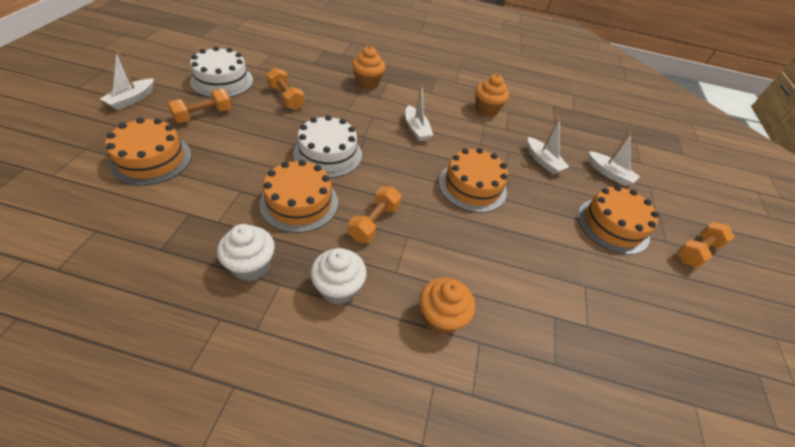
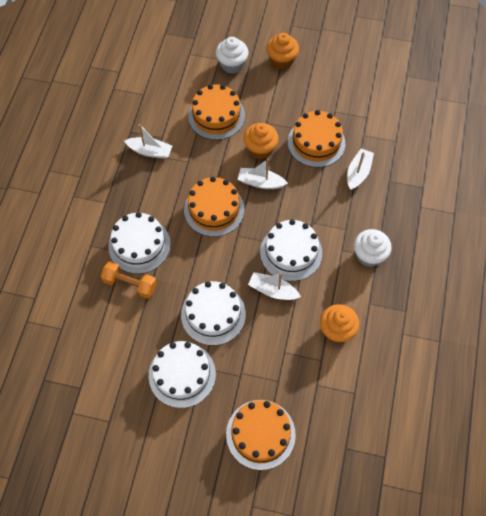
orange dumbbell: [168,89,232,123] [266,67,305,110] [348,186,402,243] [677,222,734,268] = 4 -> [101,261,157,299] = 1
white cake: [190,46,253,98] [293,115,362,178] = 2 -> [108,212,171,274] [149,341,216,408] [181,281,246,346] [260,219,322,281] = 4

